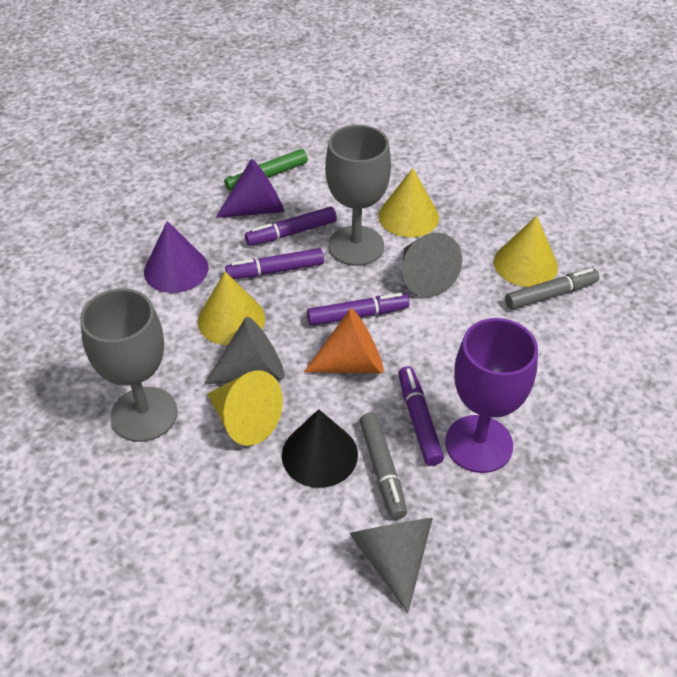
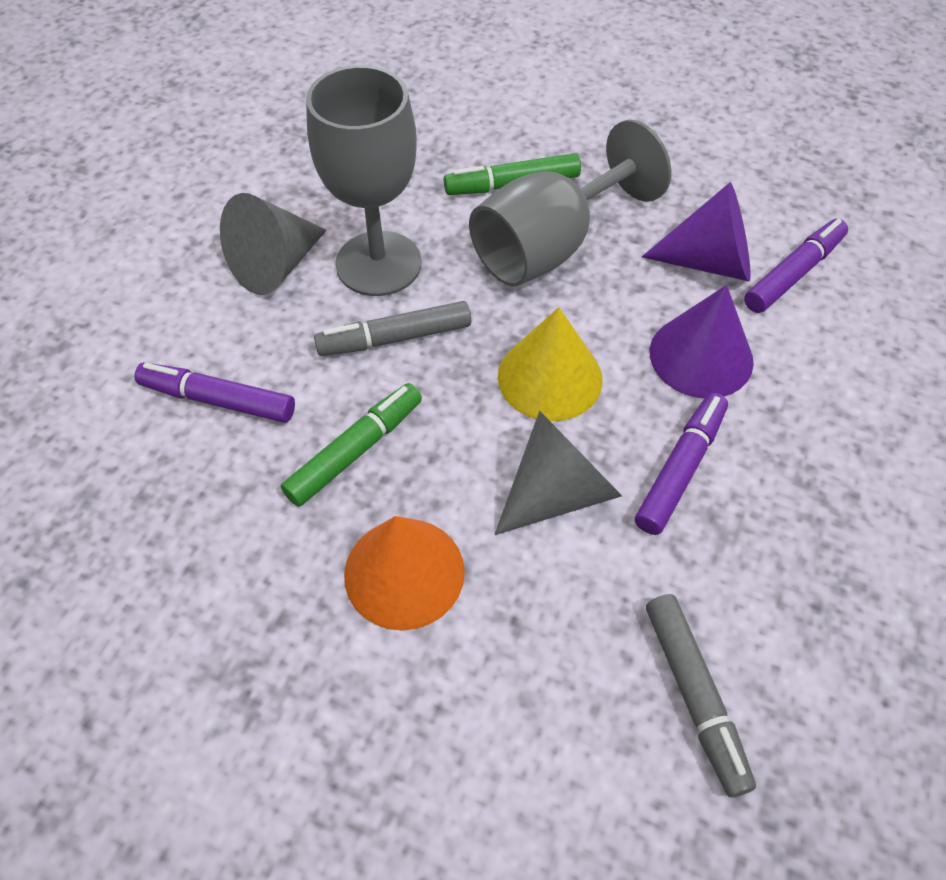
black cone: [282,409,358,488] = 1 -> none = 0
green marker: [224,149,308,191] = 1 -> [281,383,422,507] [444,153,581,195] = 2
grey cone: [204,317,285,384] [349,518,433,613] [402,233,462,297] = 3 -> [220,193,327,295] [494,410,622,535] = 2
purple goblet: [445,318,538,473] = 1 -> none = 0
purple marker: [225,248,324,279] [245,207,337,246] [307,293,409,326] [398,366,444,466] = 4 -> [135,362,295,423] [635,393,728,535] [744,219,848,313] = 3
yellow cone: [198,271,265,345] [208,370,283,446] [379,168,439,238] [494,216,558,287] = 4 -> [498,307,603,421] = 1

